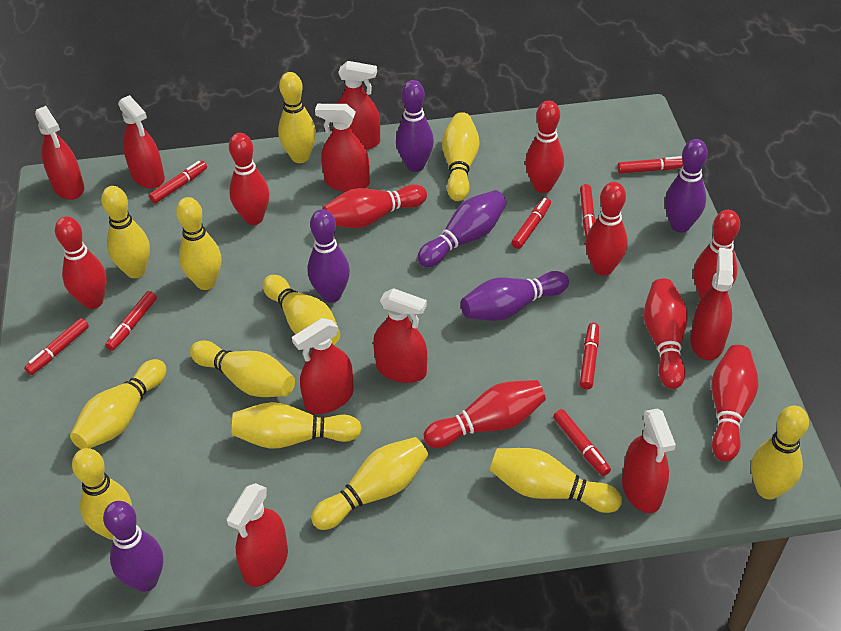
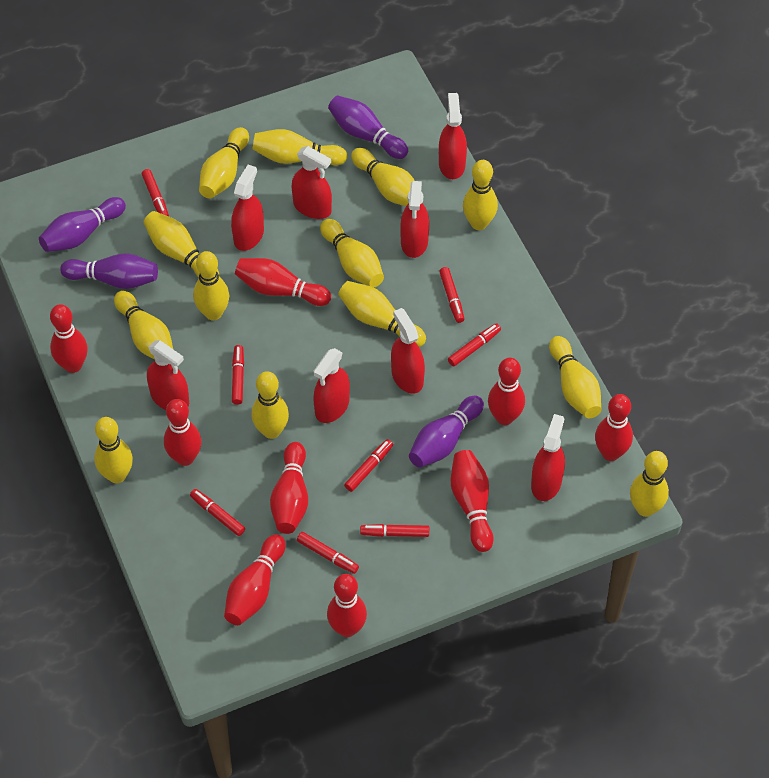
purple bowling pin: [103,501,163,592] [308,209,350,303] [396,80,434,172] [417,190,507,267] [461,271,569,321] [665,139,708,233] = 6 -> [39,197,126,252] [60,253,158,289] [328,95,408,159] [409,396,484,467] = 4
red spray bottle: [35,106,84,200] [118,95,165,189] [227,483,288,587] [292,318,354,414] [315,104,370,192] [337,61,380,150] [373,288,427,383] [622,409,676,513] [690,248,733,360] = 9 -> [147,340,189,410] [231,165,264,251] [292,146,332,219] [314,348,350,423] [391,308,425,394] [400,181,429,258] [439,93,467,179] [531,414,565,501] = 8
yellow bowling pin: [70,359,166,449] [72,448,132,540] [101,186,150,278] [176,197,221,290] [190,340,295,397] [232,402,362,449] [263,275,340,345] [278,72,316,163] [311,437,428,530] [442,112,480,201] [490,448,622,513] [751,406,809,500] = 12 -> [94,417,133,483] [114,291,173,359] [143,211,219,278] [193,251,229,321] [199,127,249,199] [251,371,289,439] [253,129,348,165] [320,219,384,288] [338,281,426,347] [351,148,415,206] [463,160,498,230] [549,336,601,418] [630,451,669,517] = 13

